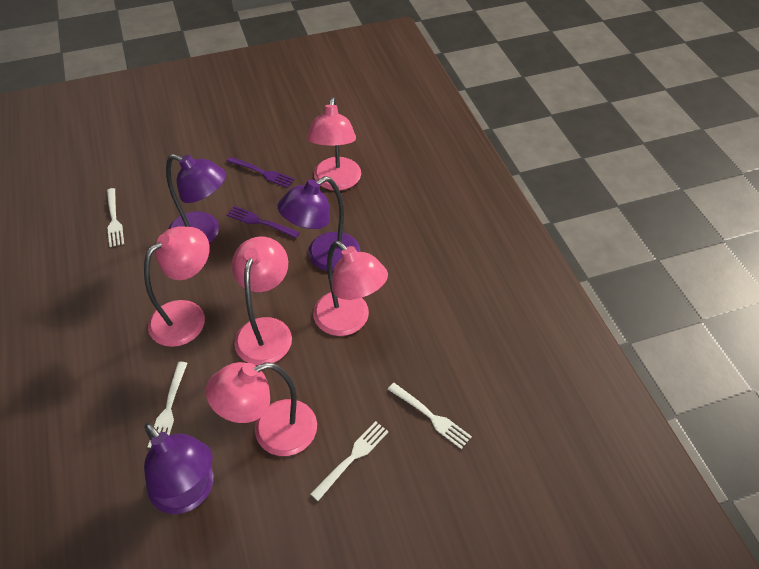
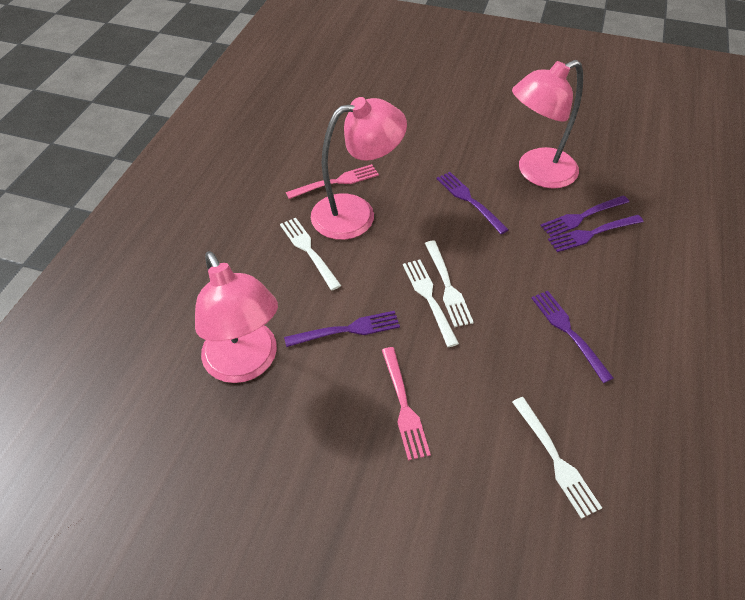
pink fork: none = 0 -> [286,164,379,199] [382,347,431,461] = 2
pink lamp: [144,227,210,347] [206,362,317,456] [232,237,292,365] [307,97,361,190] [313,241,388,336] = 5 -> [195,251,278,383] [311,97,407,240] [512,60,583,189] = 3
purple fork: [226,157,295,188] [227,206,300,238] = 2 -> [284,311,400,347] [437,172,509,234] [531,291,614,383] [540,195,629,237] [548,215,644,252] = 5
purple lamp: [144,423,213,514] [166,154,226,244] [278,176,360,272] = 3 -> none = 0

